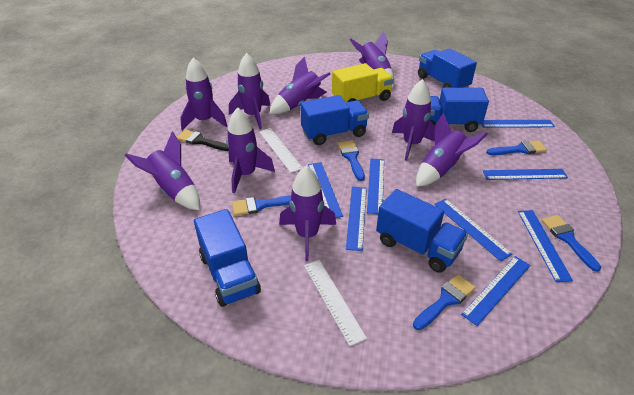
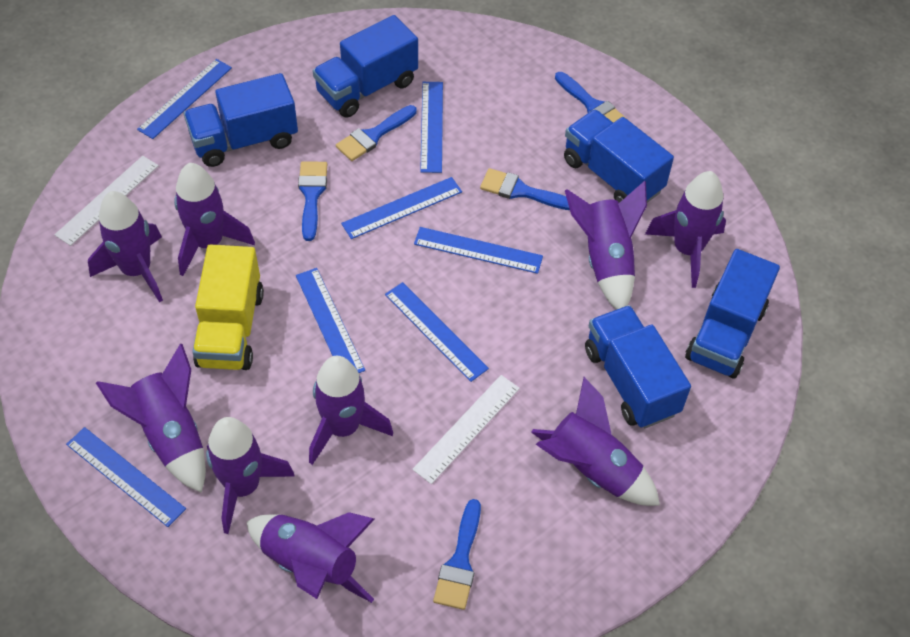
black brush: [177,129,229,151] = 1 -> none = 0
blue ruler: [308,162,343,218] [346,187,367,251] [367,158,384,214] [434,199,512,261] [461,256,531,326] [481,120,555,128] [483,169,568,180] [518,210,573,282] = 8 -> [66,427,186,527] [137,59,232,139] [296,268,365,373] [341,177,462,239] [385,282,489,382] [414,227,543,274] [420,82,443,173] = 7

